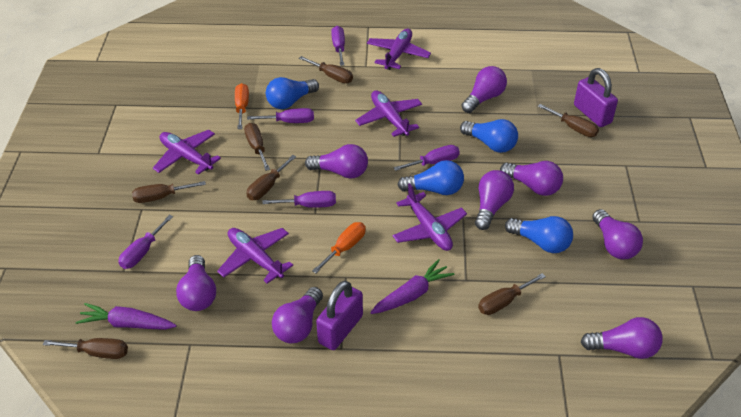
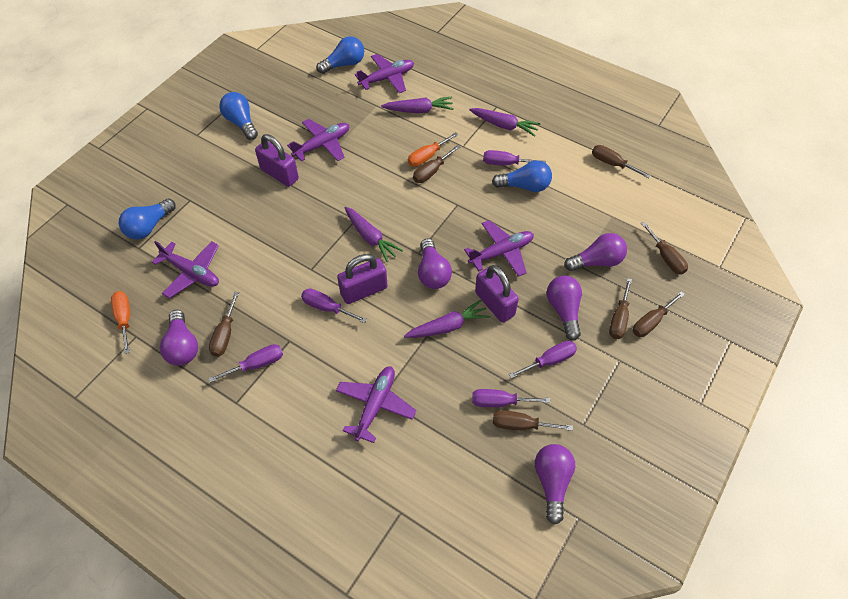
purple carrot: [76,303,177,330] [370,259,455,314] = 2 -> [344,207,404,262] [381,97,454,113] [404,300,490,338] [469,108,541,136] = 4
purple light bulb: [176,255,216,311] [272,287,323,343] [305,144,368,179] [462,66,507,113] [475,170,514,230] [500,161,563,196] [581,317,663,359] [592,209,643,259] = 8 -> [160,310,198,366] [418,239,452,289] [535,444,575,524] [547,276,582,341] [564,233,627,271] = 5
purple padlock: [316,281,363,350] [574,68,618,127] = 2 -> [255,134,299,187] [337,254,388,304] [475,265,519,323] = 3

